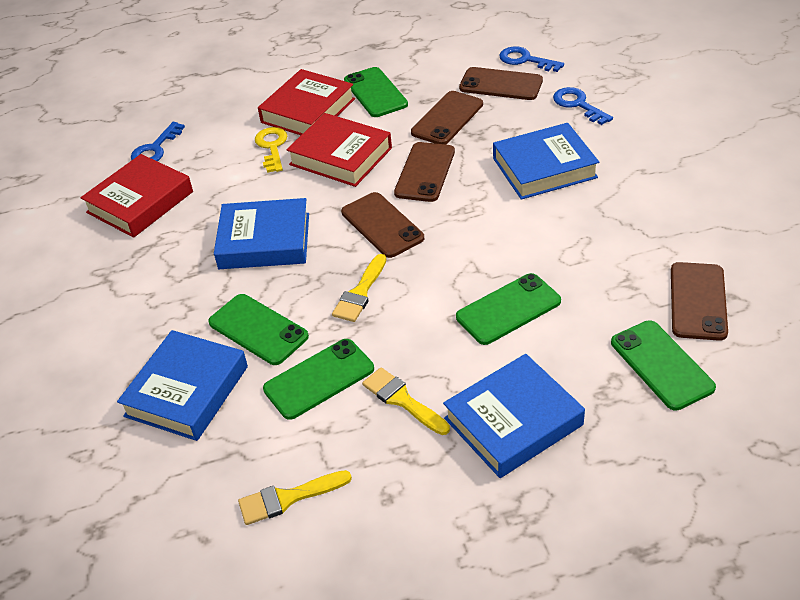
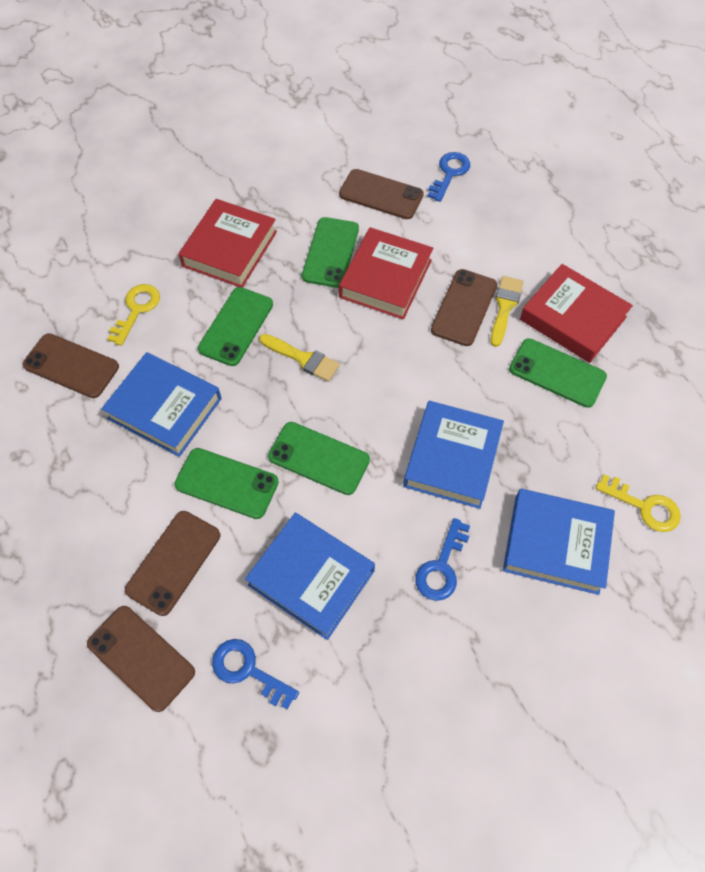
yellow brush: [238,470,352,525] [332,254,387,322] [362,367,450,435] = 3 -> [259,334,340,382] [490,276,523,347] = 2
yellow key: [255,127,287,173] = 1 -> [107,284,160,346] [595,474,681,532] = 2

